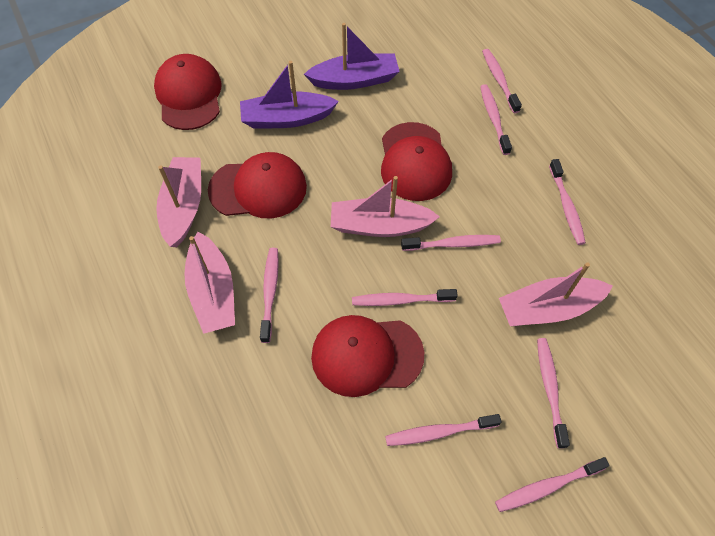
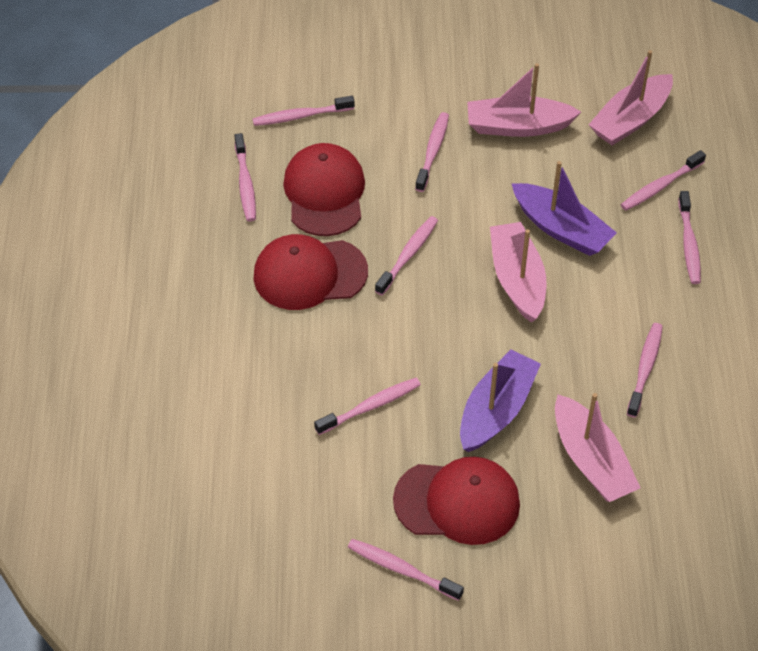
red cap: [154,54,222,130] [208,152,307,219] [311,315,424,397] [381,122,452,201] = 4 -> [254,234,368,310] [283,143,365,236] [393,456,520,545] = 3

